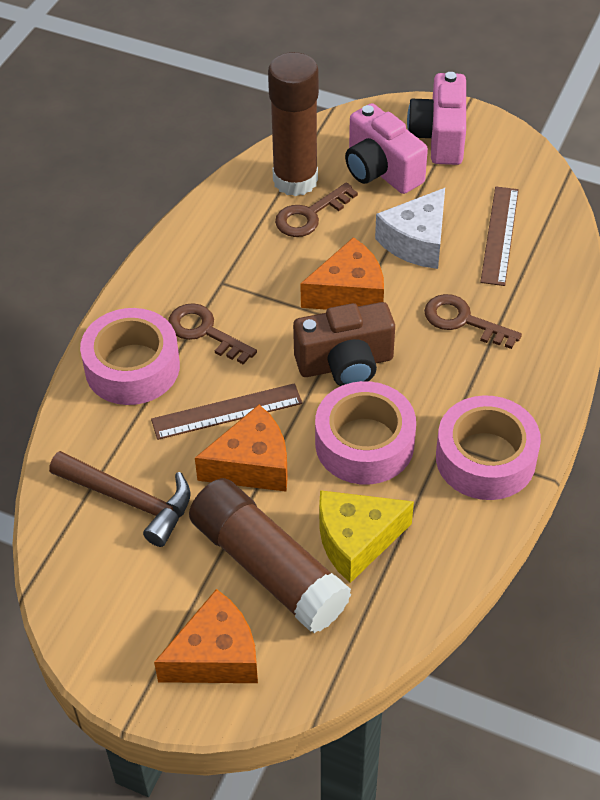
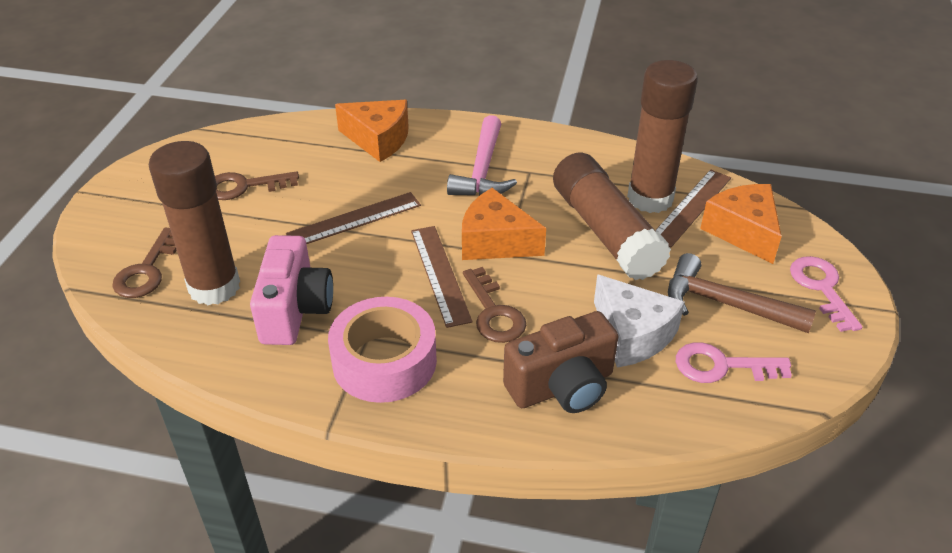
brown glue stick: [189,478,351,633] [268,52,319,196] = 2 -> [149,141,240,305] [553,153,671,280] [627,60,698,213] = 3
brown ruler: [151,383,302,440] [480,186,519,286] = 2 -> [286,192,421,244] [411,226,473,328] [655,169,731,247] = 3
pink camera: [345,103,428,194] [407,72,466,165] = 2 -> [250,235,333,345] = 1
pink hammer: none = 0 -> [447,115,517,196] = 1
pink key: none = 0 -> [676,342,792,383] [790,256,862,332] = 2
pink tape: [80,308,180,405] [315,381,416,485] [436,395,541,500] = 3 -> [328,297,437,403] = 1
yellow cheese: [319,490,414,583] = 1 -> none = 0

